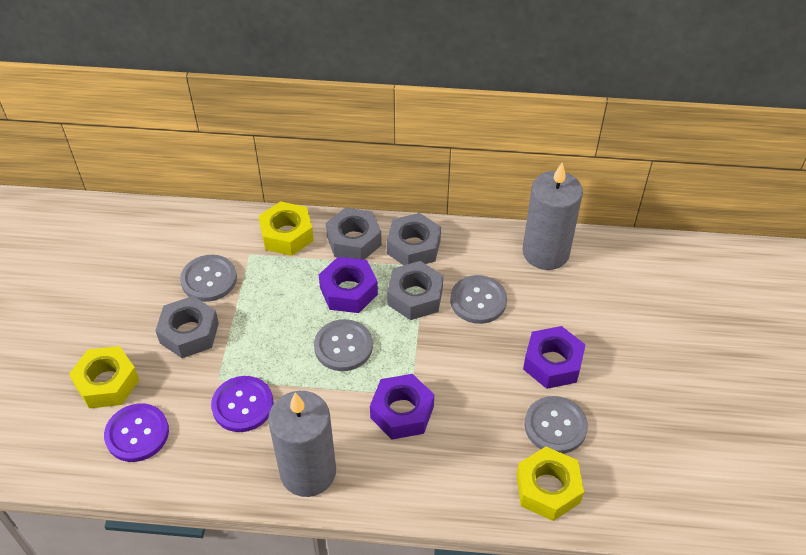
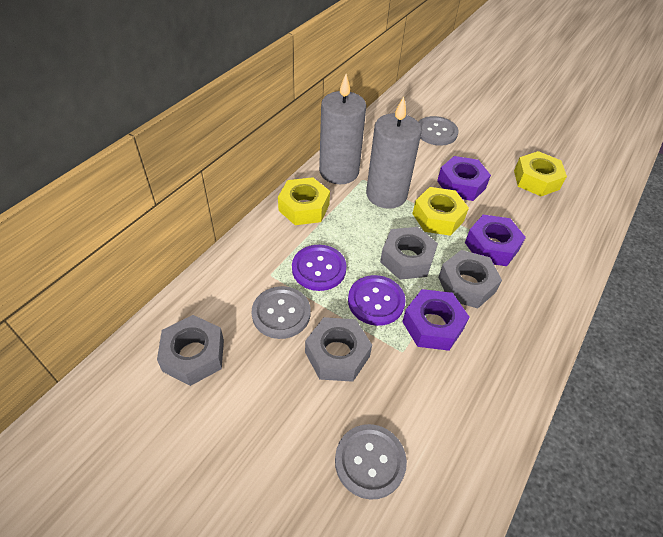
grey button: [180,255,237,302] [314,319,373,371] [450,275,507,324] [524,396,588,454] = 4 -> [252,286,311,339] [335,424,407,500] [418,116,458,146] = 3

